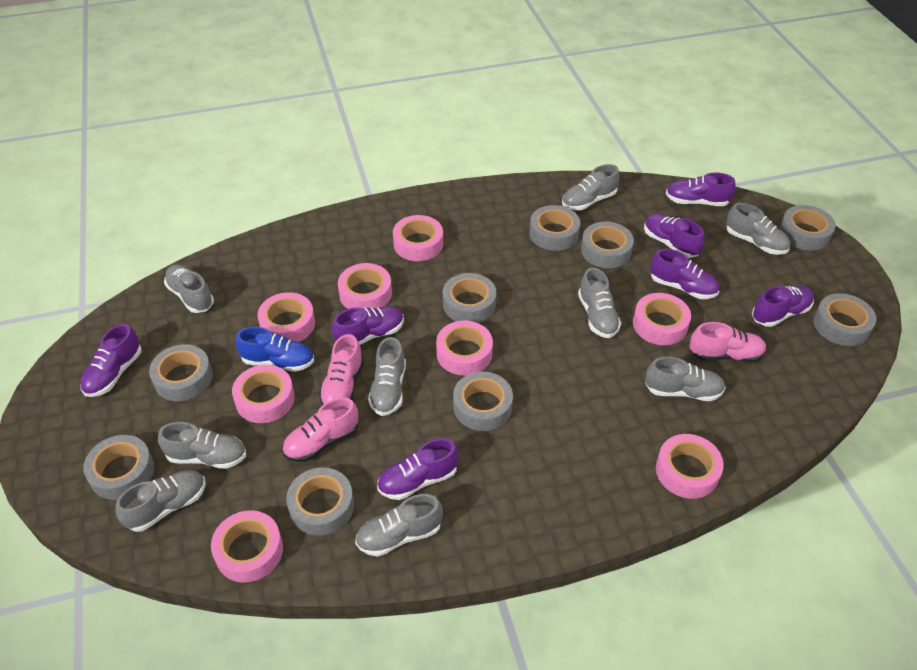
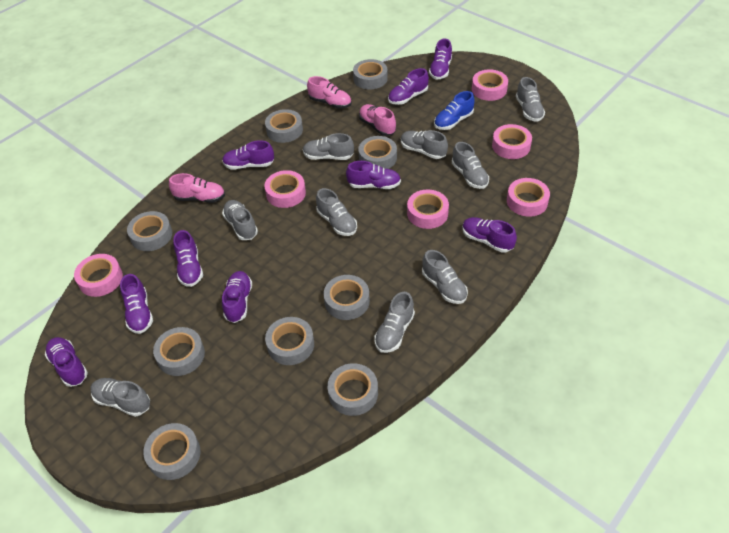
pink tape: [211,510,283,583] [232,365,295,423] [257,292,315,342] [338,263,392,309] [393,215,443,261] [436,321,493,375] [633,293,691,345] [656,434,724,499] = 8 -> [74,254,123,297] [265,170,306,208] [407,190,449,229] [472,69,508,101] [492,124,532,159] [507,178,550,217] = 6
purple shoe: [80,324,142,397] [332,306,404,345] [377,438,459,500] [644,214,704,258] [650,249,719,299] [666,173,736,206] [752,285,814,327] = 7 -> [45,337,88,387] [120,274,153,334] [173,230,203,287] [222,140,274,170] [222,271,252,323] [346,161,401,189] [388,68,429,105] [429,38,452,80] [462,217,517,253] = 9

